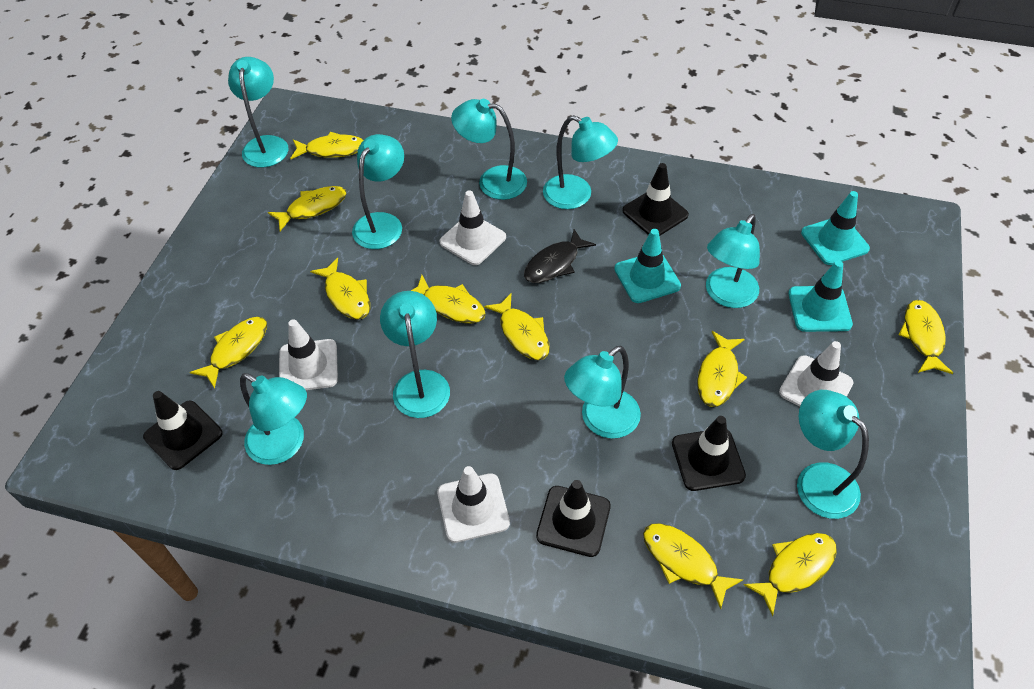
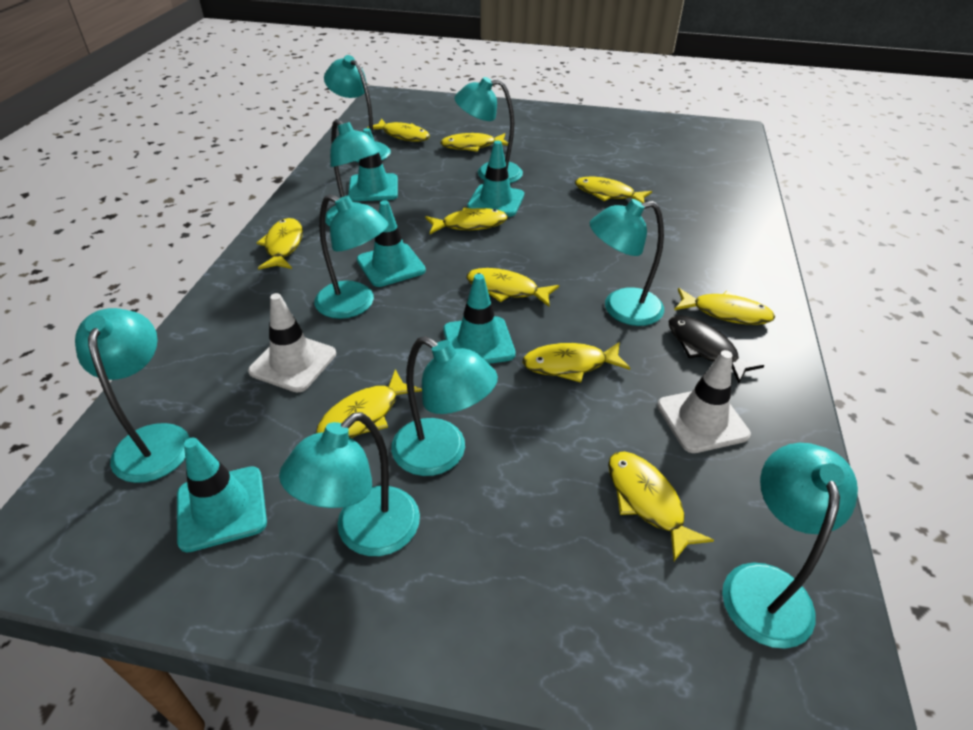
black traffic cone: [143,391,223,470] [536,480,611,557] [622,163,689,236] [672,416,746,491] = 4 -> none = 0
turquoise traffic cone: [614,229,681,303] [788,261,853,332] [801,191,870,265] = 3 -> [177,438,267,552] [348,128,398,201] [357,200,426,287] [443,274,516,364] [467,140,524,217] = 5
white traffic cone: [279,319,338,390] [437,466,510,543] [440,190,506,265] [779,341,854,407] = 4 -> [248,293,336,393] [657,350,751,453] = 2

